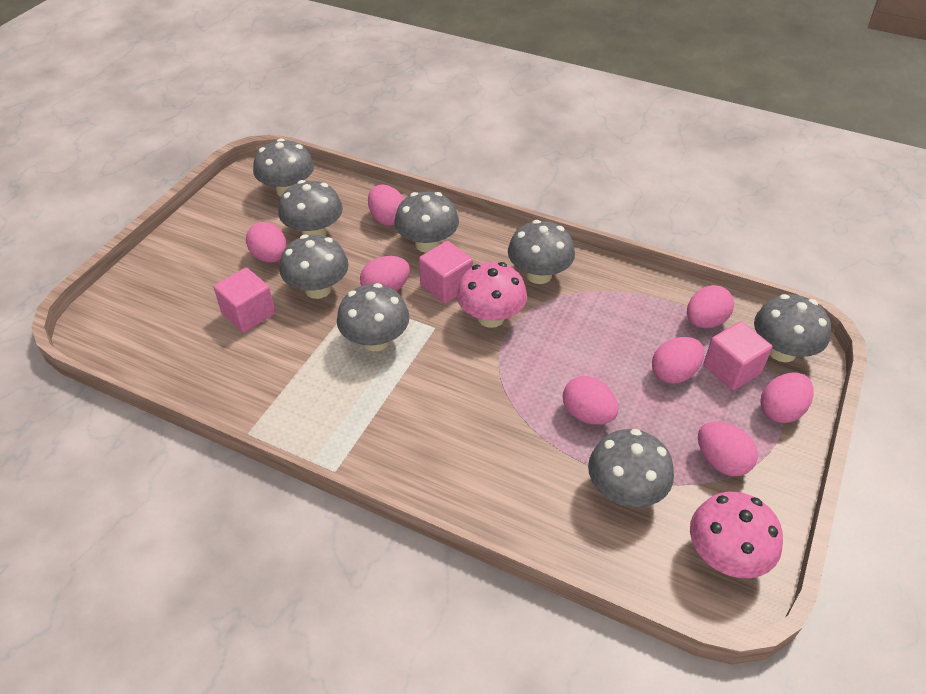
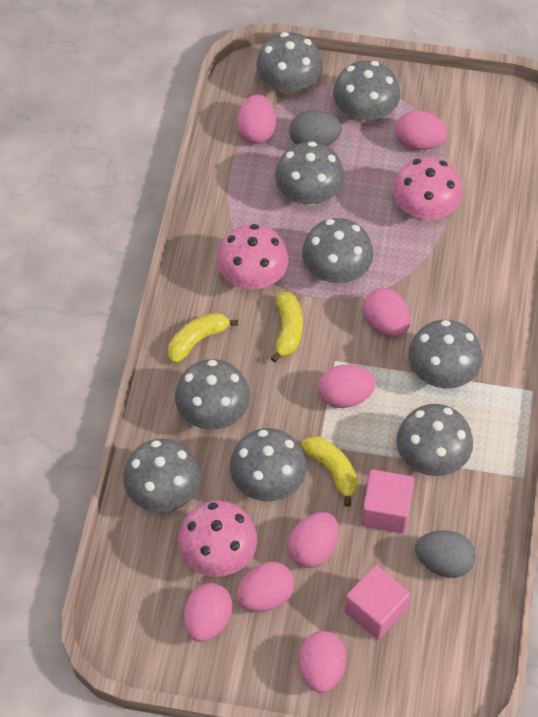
grey egg: none = 0 -> [289,110,342,146] [415,530,476,578] = 2
grey mushroom: [253,138,314,197] [278,180,343,236] [280,235,349,299] [337,283,409,351] [394,191,459,253] [508,220,575,284] [588,429,674,507] [754,294,831,362] = 8 -> [123,439,201,512] [175,359,250,430] [230,428,307,501] [256,32,323,95] [275,141,345,206] [302,218,374,283] [333,61,400,123] [396,404,473,476] [408,320,483,388] = 9
pink cube: [214,268,275,333] [419,241,473,304] [703,321,773,390] = 3 -> [345,565,410,640] [361,469,414,534] = 2
pink mushroom: [457,262,527,328] [690,492,783,578] = 2 -> [178,501,257,577] [217,224,289,290] [393,157,463,221] = 3
yellow banana: none = 0 -> [168,313,238,363] [271,292,303,362] [301,437,357,507] = 3

